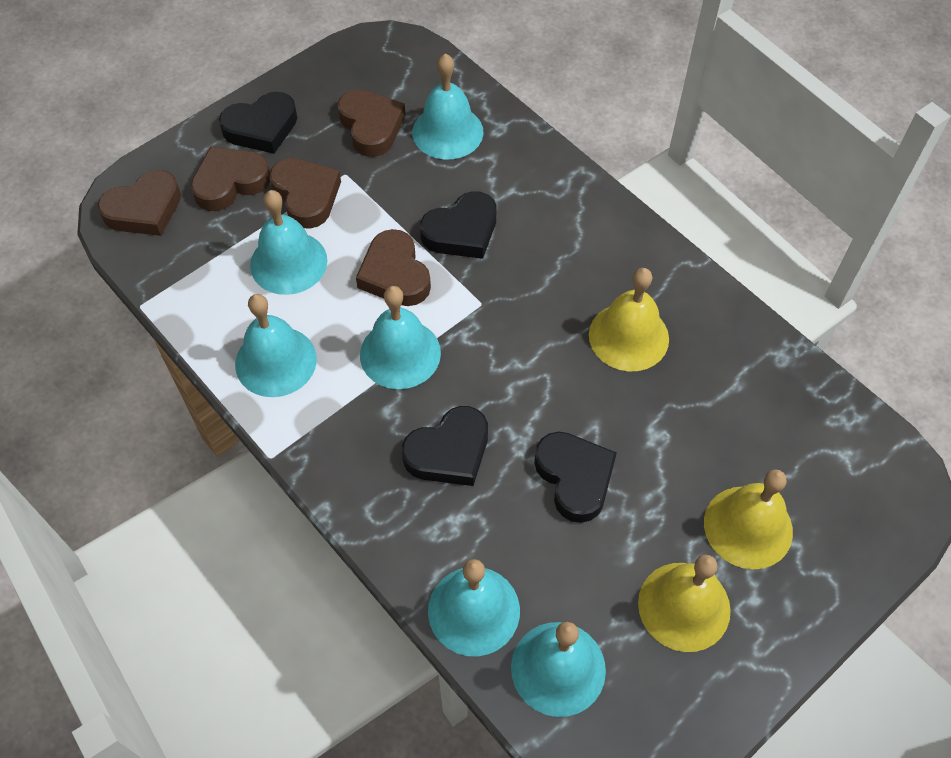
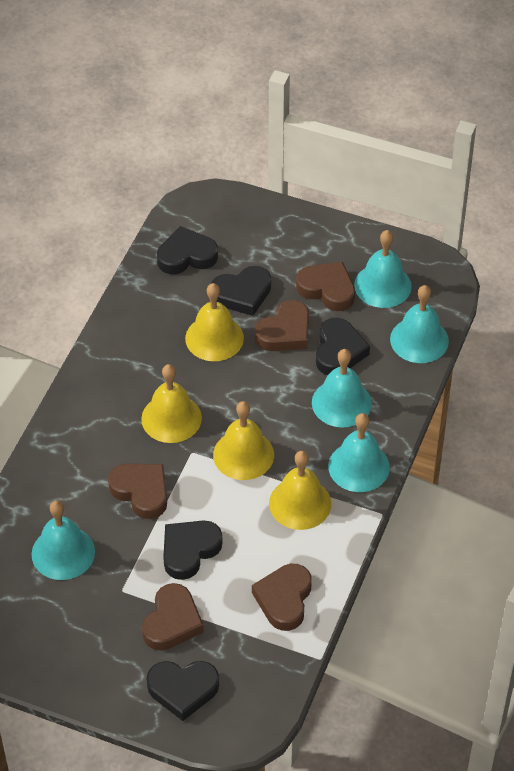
black heart: [219,92,297,154] [402,406,488,486] [420,191,497,259] [534,432,617,523] = 4 -> [146,661,219,721] [157,226,218,274] [163,520,223,580] [211,266,271,316] [316,318,370,375] = 5
turquoise bell: [235,294,317,397] [250,190,327,295] [360,286,441,389] [412,54,483,160] [428,559,520,657] [511,622,606,717] = 6 -> [31,501,95,580] [312,349,372,428] [328,413,390,492] [354,230,412,308] [390,285,449,363] = 5
yellow bell: [589,268,669,371] [638,555,731,652] [704,469,793,569] = 3 -> [141,364,202,443] [185,283,244,361] [213,401,274,480] [269,451,331,530] = 4

